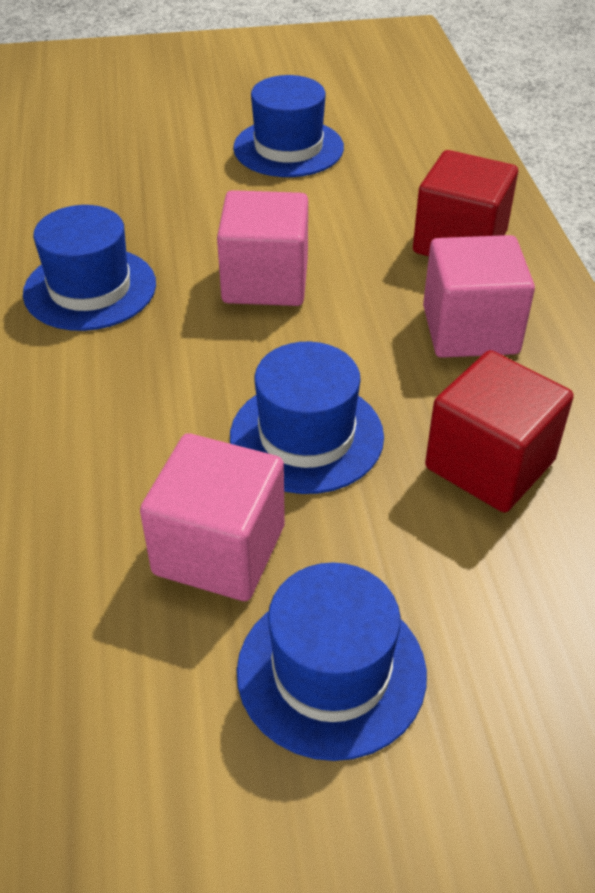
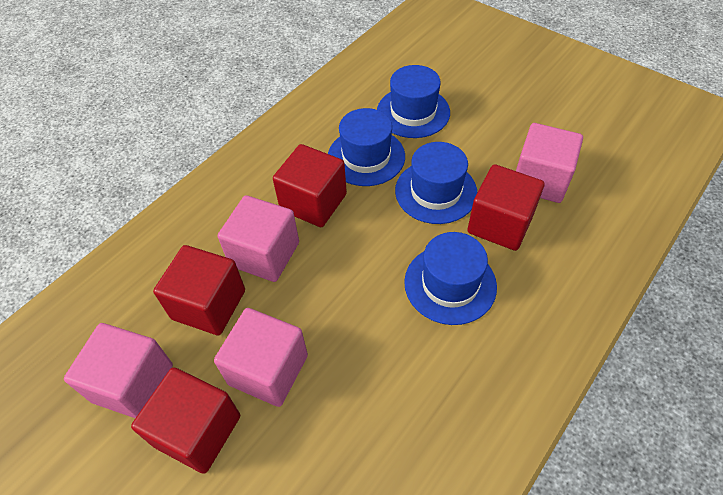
pink cube: [140,433,285,601] [217,190,308,306] [423,235,535,358] = 3 -> [64,323,173,418] [214,308,308,407] [218,195,299,282] [516,123,583,203] = 4
red cube: [413,150,518,256] [425,350,574,512] = 2 -> [131,367,240,474] [153,245,245,335] [273,144,347,227] [467,164,544,251] = 4

